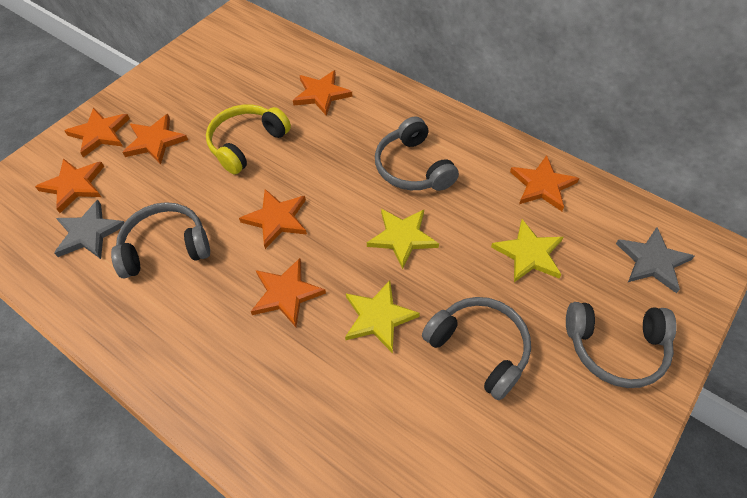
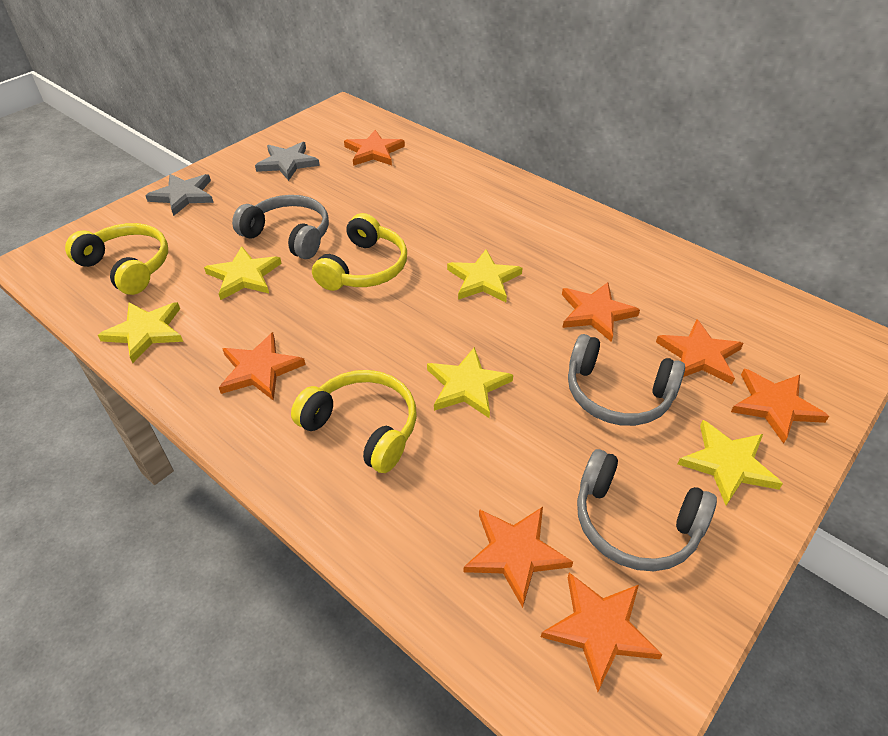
grey headphones: [111,202,210,279] [375,117,459,191] [422,297,531,400] [566,302,676,388] = 4 -> [232,195,329,259] [568,334,685,426] [577,449,717,571] = 3
yellow headphones: [206,105,291,175] = 1 -> [65,223,168,295] [291,370,417,473] [312,213,407,291] = 3
yellow star: [345,280,420,353] [367,209,439,269] [491,219,563,282] = 3 -> [98,302,183,363] [204,246,282,300] [427,347,513,418] [447,249,522,302] [678,420,783,505] = 5

